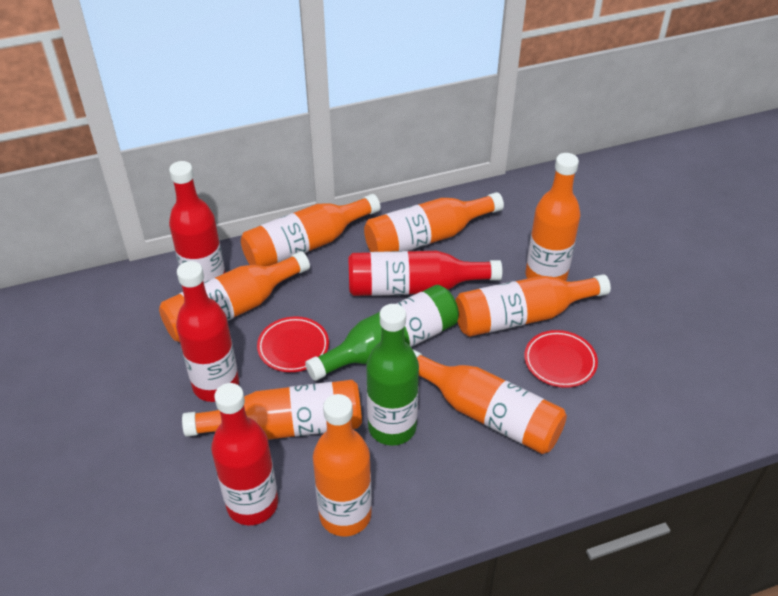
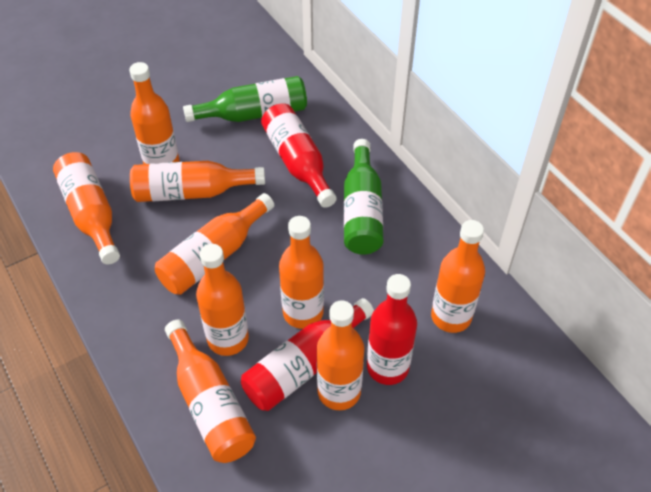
orange bottle: [159,251,310,342] [182,380,362,440] [241,194,380,266] [313,394,372,536] [364,192,504,252] [413,350,567,454] [455,274,611,337] [526,153,581,281] = 8 -> [53,152,120,264] [129,62,180,164] [130,161,265,202] [155,193,274,295] [165,320,256,463] [196,244,249,356] [279,216,324,329] [317,300,364,410] [431,220,485,333] = 9
red bottle: [169,161,225,282] [176,261,239,402] [211,383,278,526] [348,251,502,296] = 4 -> [241,298,374,411] [261,103,337,208] [367,274,417,385] = 3
red plate: [257,316,329,372] [524,330,598,388] = 2 -> none = 0

